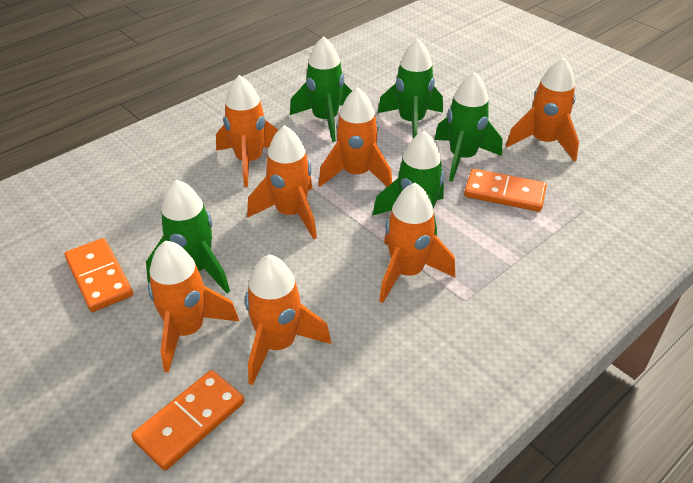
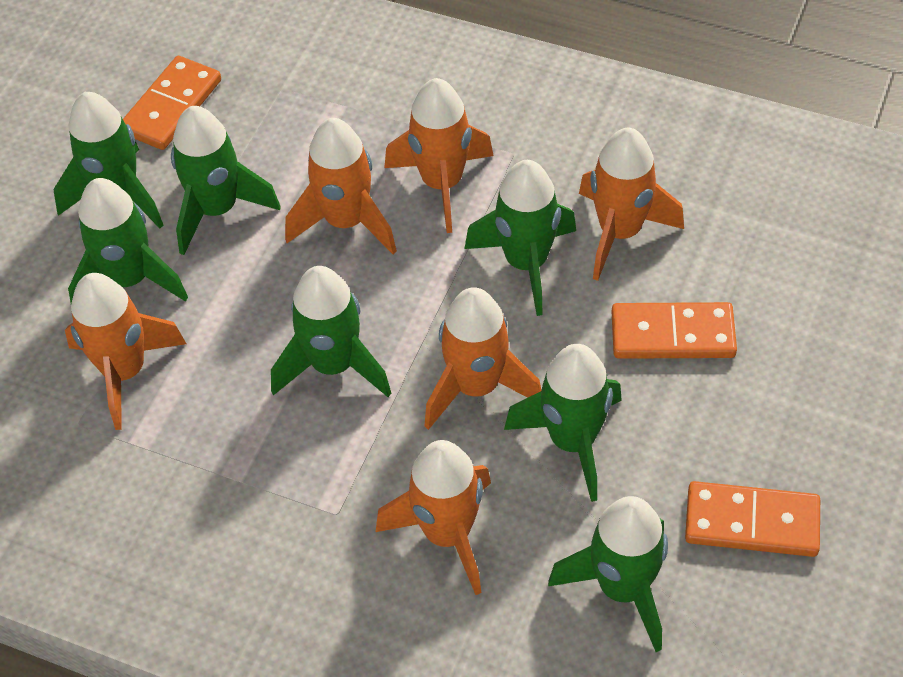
green rocket: [146,179,230,293] [290,36,352,142] [372,131,444,236] [378,39,443,138] [434,72,503,182] = 5 -> [53,92,164,228] [68,178,188,303] [171,106,281,255] [271,266,391,397] [464,160,576,316] [504,344,622,502] [548,496,668,652] = 7
orange rocket: [148,240,239,373] [216,75,278,187] [245,255,331,385] [247,125,317,239] [318,87,392,187] [379,183,455,303] [506,57,579,162] = 7 -> [65,273,186,430] [285,118,397,254] [375,440,491,595] [384,78,494,233] [424,287,541,430] [579,128,684,281] = 6

